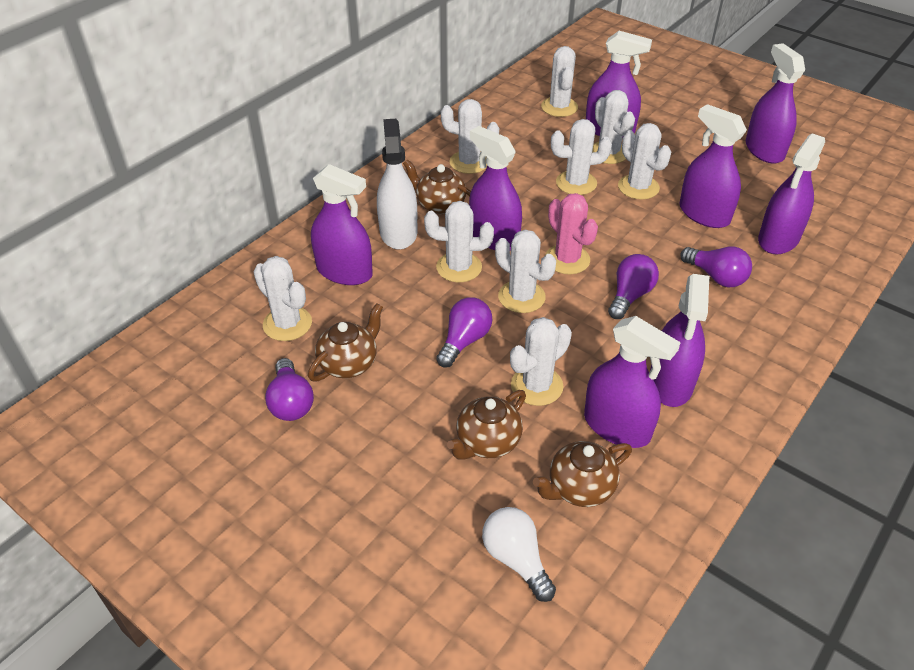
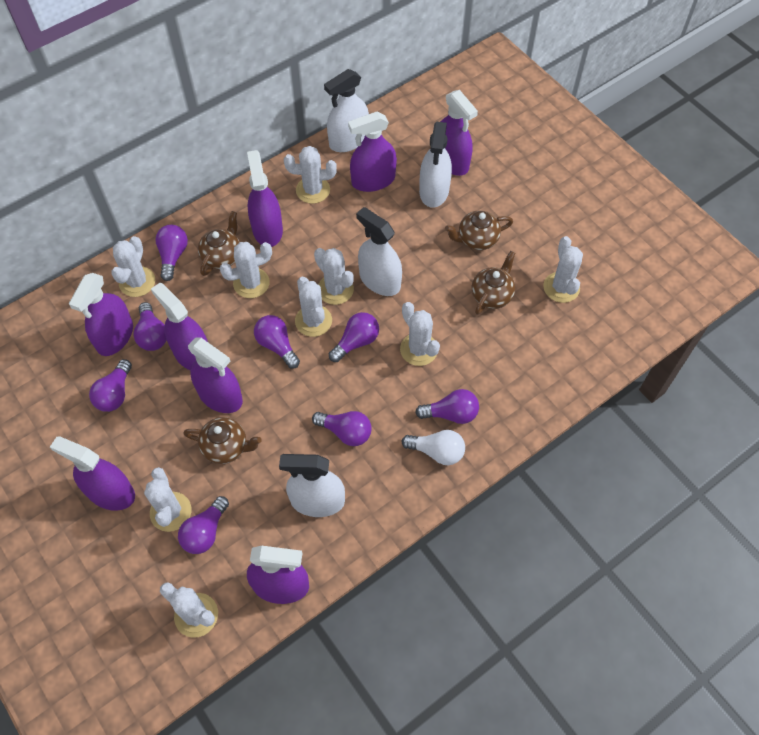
pink cactus: [545,193,598,274] = 1 -> none = 0
purple light bulb: [265,358,314,421] [436,297,492,367] [608,254,659,319] [680,246,752,287] = 4 -> [89,359,132,412] [133,302,167,351] [155,225,188,281] [178,496,229,554] [254,315,300,369] [312,411,372,446] [329,312,379,362] [415,389,479,424] = 8
white spray bottle: [377,119,417,250] = 1 -> [279,454,345,517] [324,69,369,152] [356,207,402,296] [419,122,452,208] = 4

